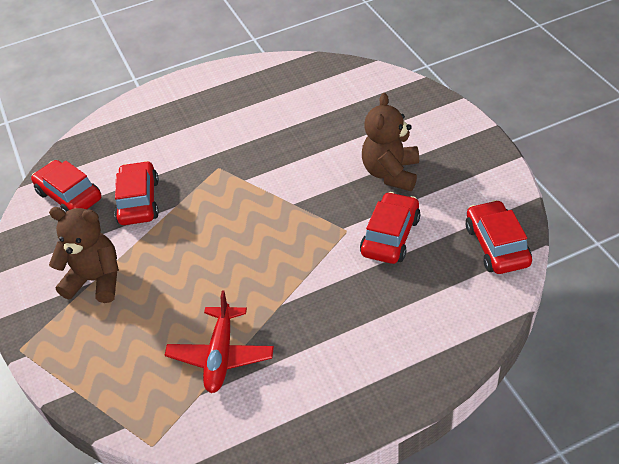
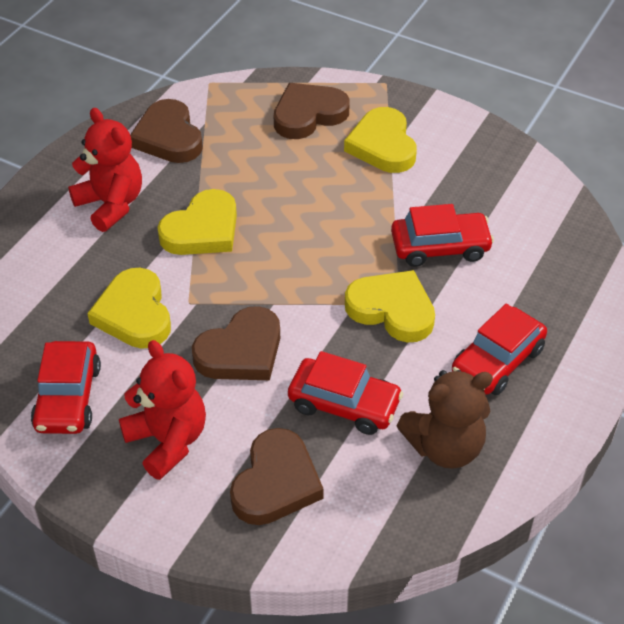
brown heart: none = 0 -> [130,99,203,163] [192,306,280,380] [230,428,324,525] [274,83,350,139] = 4
brown teddy bear: [49,207,119,303] [362,93,419,191] = 2 -> [397,370,493,469] = 1
red plane: [165,291,274,393] = 1 -> none = 0
red teddy bear: none = 0 -> [68,108,142,232] [119,340,206,480] = 2
yellow heart: none = 0 -> [87,268,171,349] [157,189,237,255] [344,107,417,173] [345,270,435,343] = 4

